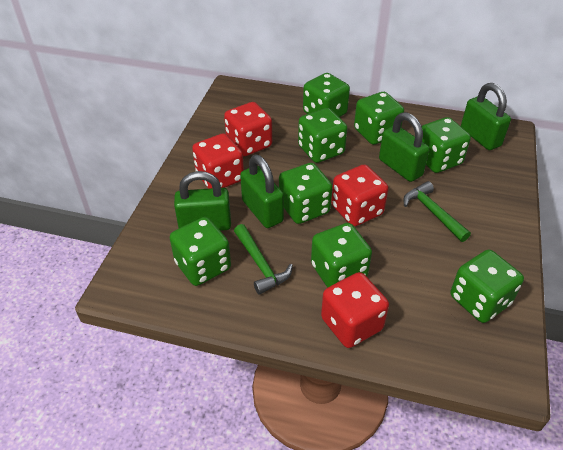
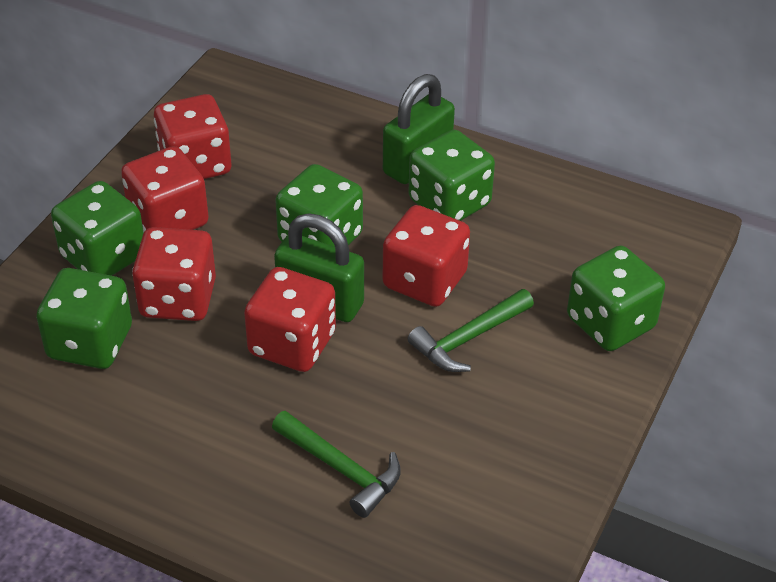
green dice: [170,217,231,286] [279,163,332,224] [298,108,347,163] [303,73,350,117] [311,223,372,288] [354,92,404,145] [422,117,471,173] [450,250,524,323] = 8 -> [36,268,132,369] [51,181,144,276] [275,164,363,247] [409,129,495,221] [567,246,665,351] = 5
green padlock: [174,171,231,231] [240,155,284,228] [379,112,429,182] [461,83,511,150] = 4 -> [274,214,364,322] [383,74,455,184] = 2
red dice: [192,133,244,189] [224,102,272,156] [321,272,389,348] [331,165,388,227] = 4 -> [121,146,209,232] [132,227,216,321] [154,94,231,179] [244,267,336,372] [383,205,470,307] = 5

